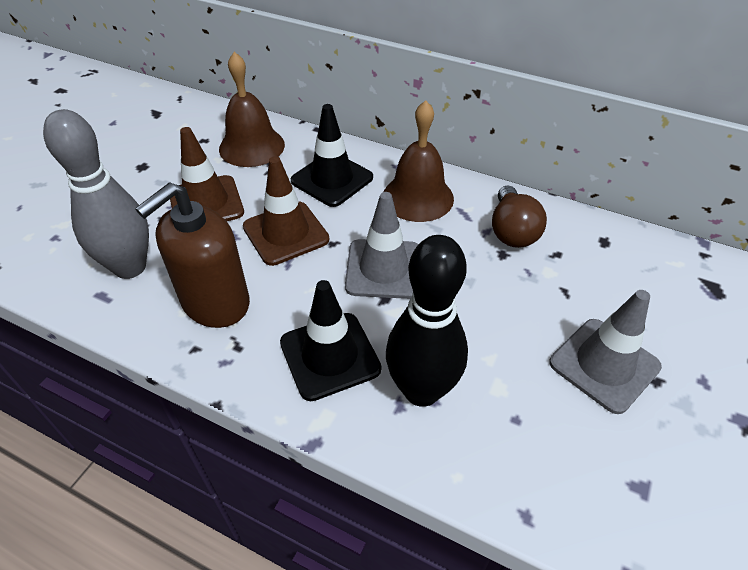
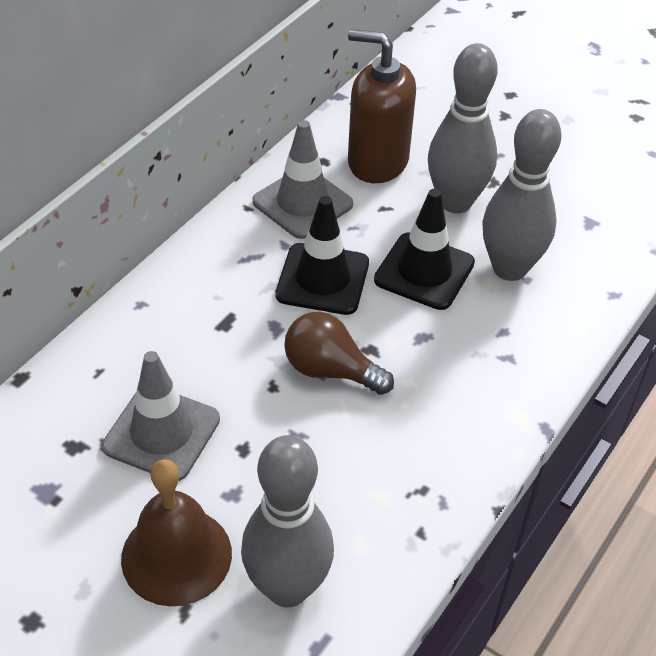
black bowling pin: [386,235,468,407] = 1 -> none = 0
brown bell: [219,52,285,167] [384,100,454,222] = 2 -> [121,459,232,606] = 1
brown traffic cone: [170,127,244,221] [243,156,329,266] = 2 -> none = 0
grey bowling pin: [43,109,149,279] = 1 -> [241,435,334,608] [428,43,497,213] [482,109,561,281] = 3

